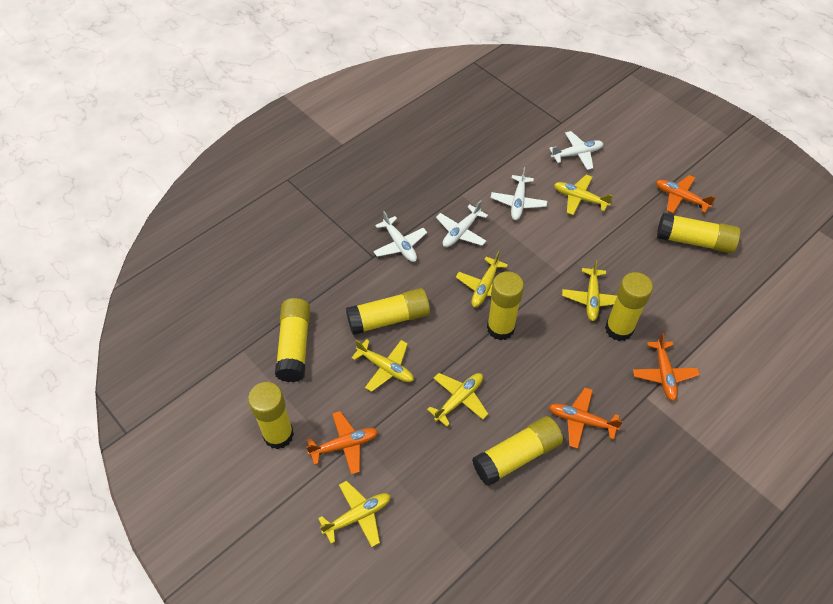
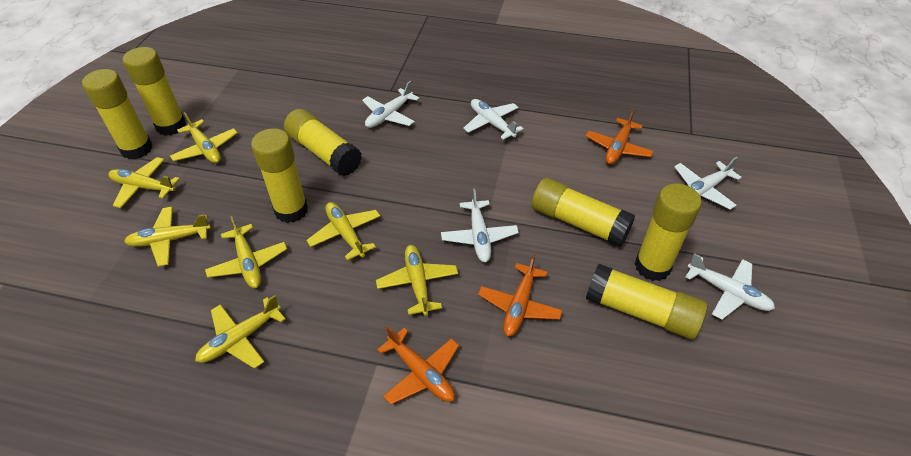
orange plane: [306,411,378,475] [549,388,623,449] [633,333,700,401] [656,175,715,213] = 4 -> [377,326,459,405] [478,254,563,336] [586,109,654,165] = 3
white plane: [373,211,427,262] [436,200,488,247] [491,167,547,220] [549,131,603,170] = 4 -> [362,81,419,128] [441,189,519,262] [463,99,524,140] [674,157,742,210] [685,253,775,320] = 5
yellow plane: [318,480,391,547] [352,339,414,392] [427,373,488,427] [456,251,508,307] [554,175,613,215] [562,260,617,321] = 6 -> [108,157,180,208] [124,207,211,267] [170,112,238,163] [195,295,286,369] [205,216,287,288] [306,202,380,260] [376,245,458,316] = 7

